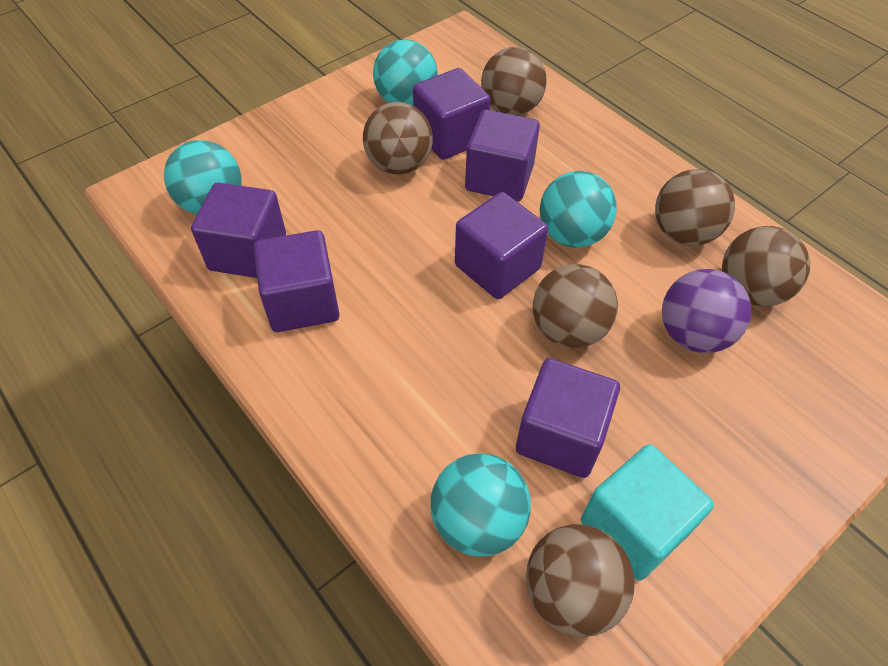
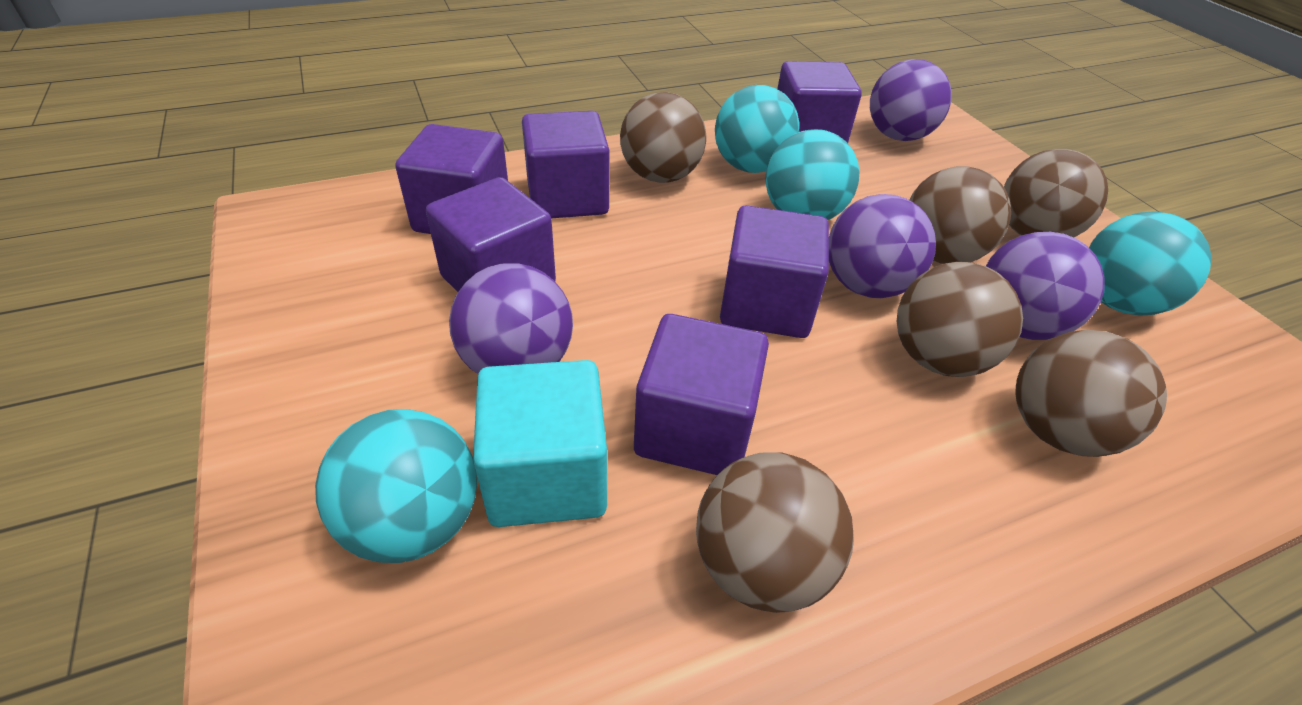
purple ball: [662,269,751,353] = 1 -> [449,263,573,374] [829,194,936,298] [870,59,952,141] [986,232,1105,340] = 4

